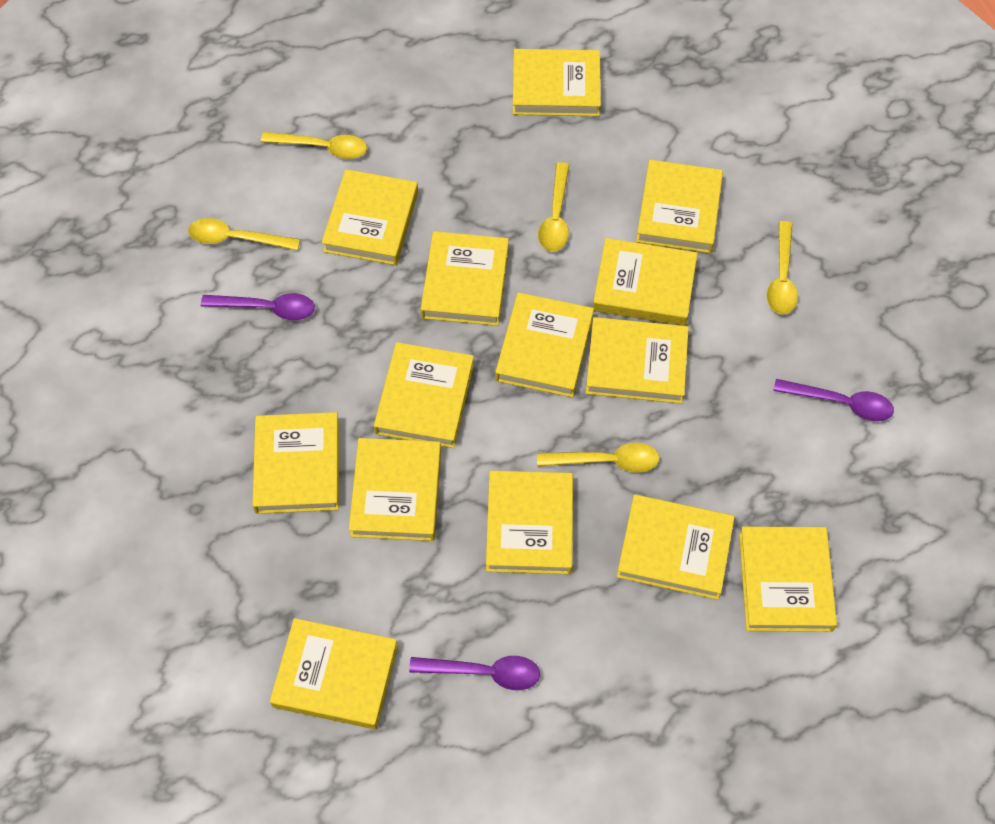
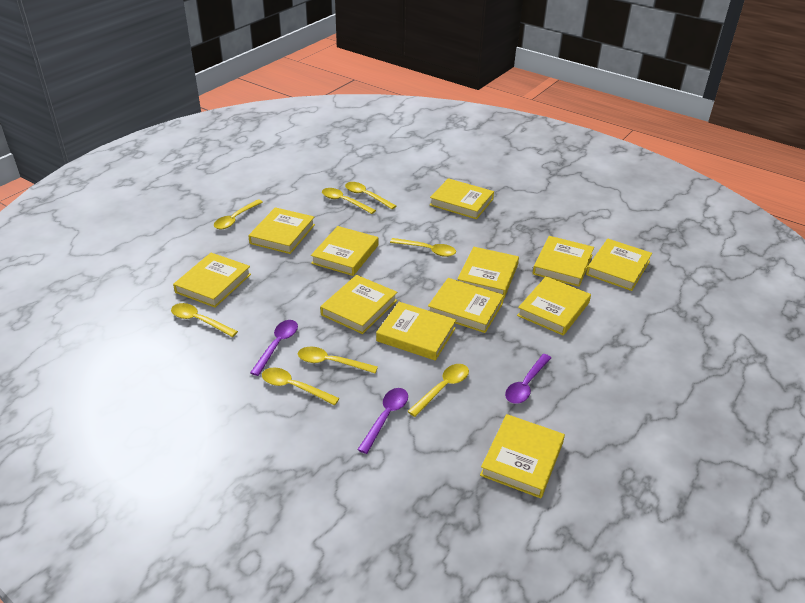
yellow book: [252,412,339,514] [270,618,398,729] [322,169,418,265] [349,438,441,541] [374,342,474,448] [421,231,509,326] [486,471,573,574] [495,293,594,398] [513,49,601,116] [586,317,689,404] [593,238,697,326] [617,494,735,600] [636,160,723,253] [739,527,837,632] = 14 -> [173,253,251,308] [248,207,315,254] [311,226,378,276] [320,275,397,334] [376,302,456,361] [428,278,504,333] [430,178,494,219] [457,247,519,298] [480,414,565,498] [517,276,591,335] [533,236,594,287] [586,239,652,291] = 12
yellow spoon: [188,218,300,251] [261,132,367,159] [537,443,660,473] [538,162,569,252] [767,221,798,315] = 5 -> [171,303,238,337] [214,199,263,229] [262,368,339,405] [298,347,378,373] [322,188,376,214] [345,182,396,209] [390,238,456,257] [407,364,469,417] = 8

